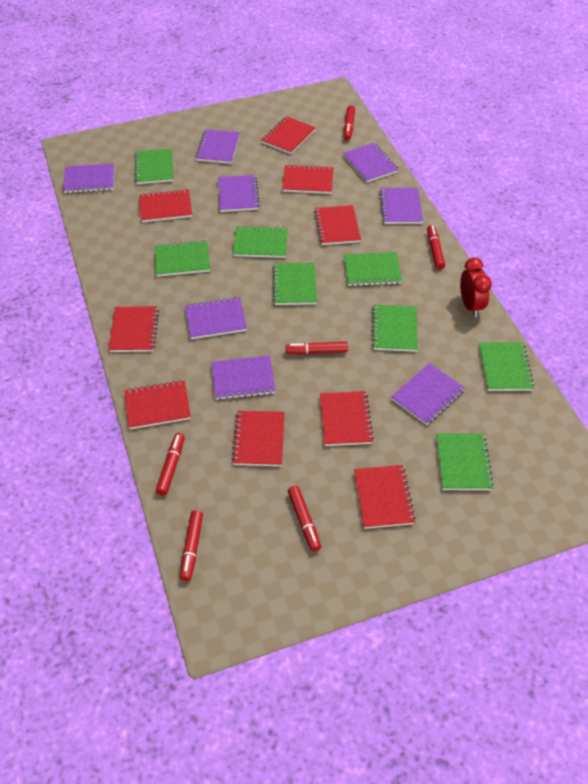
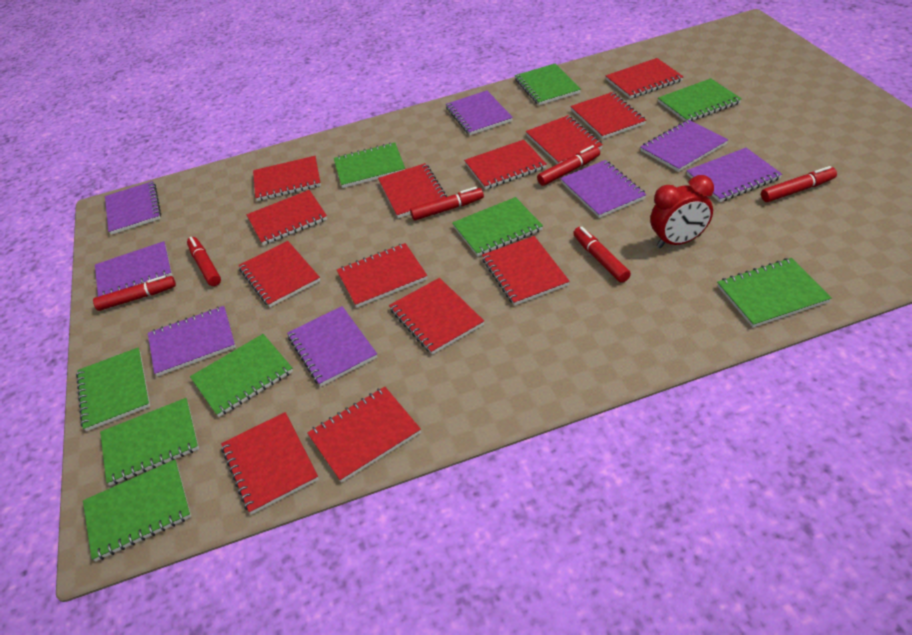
green notebook: [134,148,174,184] [155,240,210,277] [233,225,288,258] [272,263,317,305] [344,252,402,286] [372,305,418,352] [436,433,494,490] [479,342,534,391] = 8 -> [76,347,150,431] [83,460,191,562] [100,398,199,485] [190,334,293,417] [334,142,405,188] [452,197,543,256] [515,63,581,105] [658,78,742,121] [717,258,832,327] = 9
red notebook: [109,306,159,352] [124,380,191,429] [139,189,192,222] [232,411,285,466] [261,116,316,154] [282,164,333,194] [314,205,361,245] [320,391,374,446] [354,465,416,529] = 9 -> [221,412,319,515] [238,241,320,307] [246,190,327,245] [253,156,321,201] [307,387,421,483] [337,243,427,308] [378,163,448,218] [389,278,484,355] [464,140,547,189] [482,236,570,306] [526,115,603,164] [570,92,646,139] [606,58,684,99] = 13

